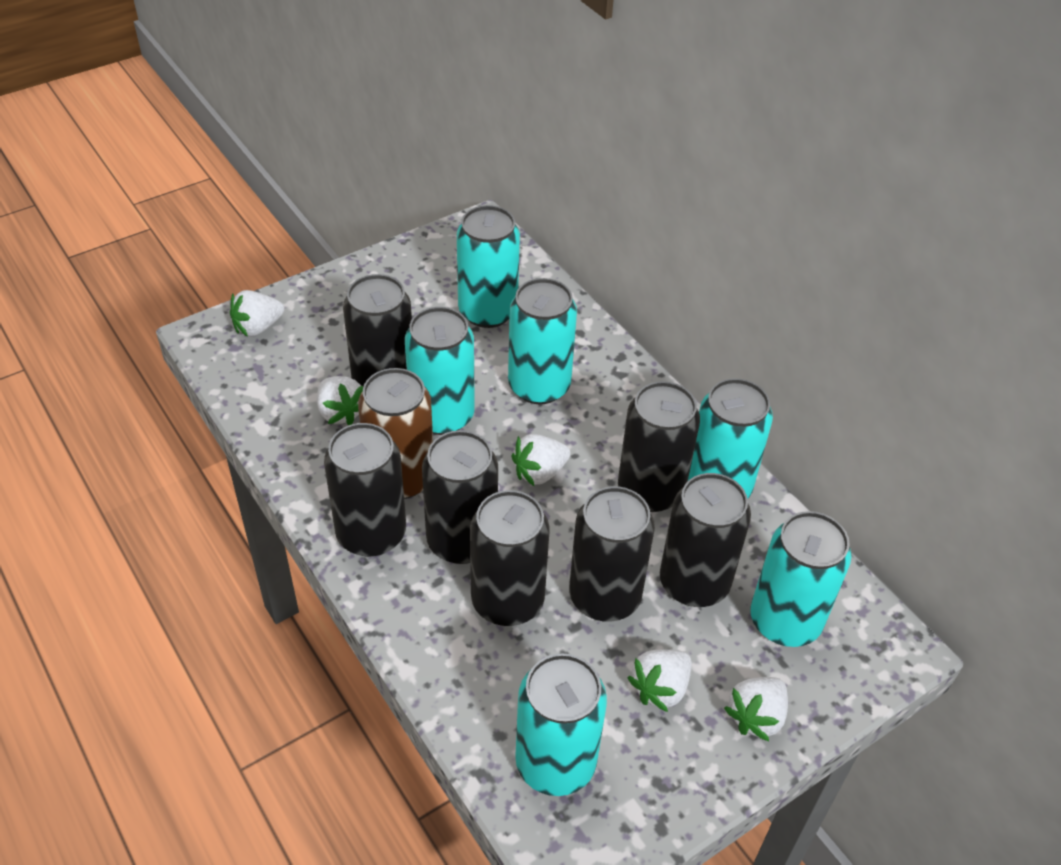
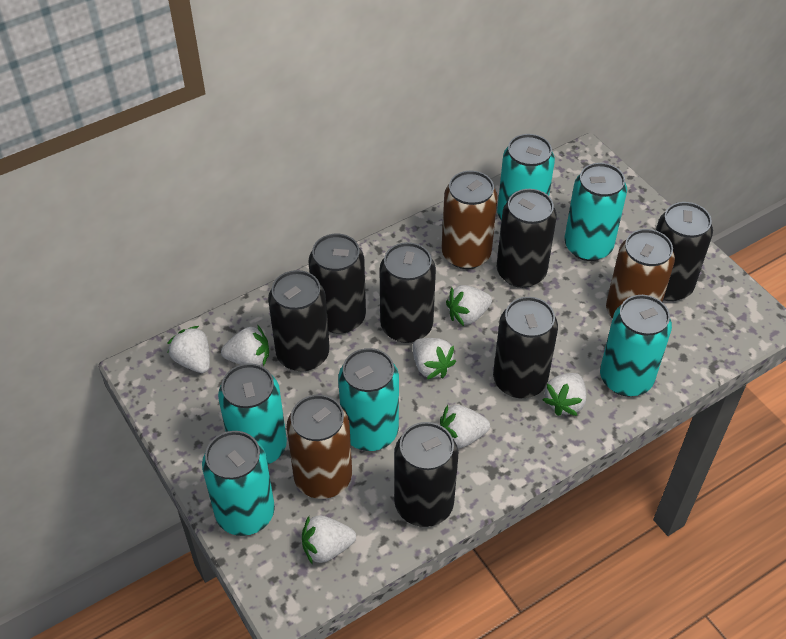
brown can: [358,368,433,499] = 1 -> [287,395,352,499] [442,171,497,269] [606,229,675,319] = 3
white strawberry: [230,290,284,337] [317,376,363,425] [511,434,570,486] [628,649,692,712] [724,677,788,741] = 5 -> [167,326,210,373] [221,326,269,367] [302,515,356,565] [413,338,456,379] [440,405,490,448] [446,285,492,326] [543,373,587,416] = 7

